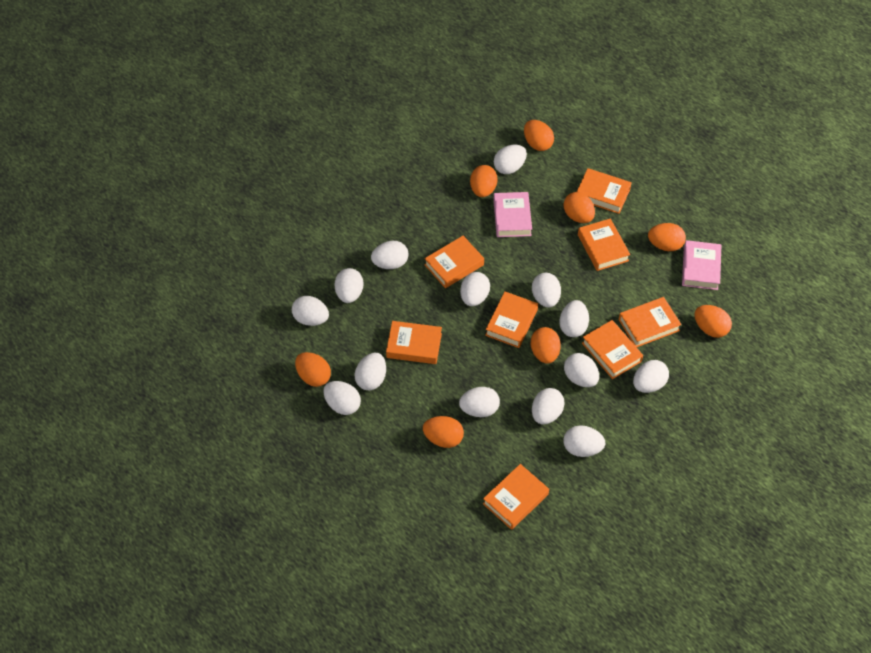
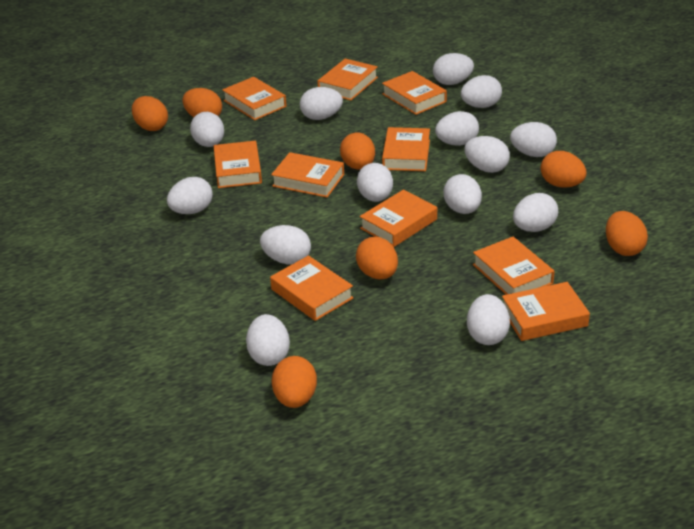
orange book: [386,321,442,364] [424,236,484,288] [483,464,549,530] [485,291,538,348] [577,168,632,214] [578,218,630,271] [582,320,643,379] [619,297,681,347] = 8 -> [214,141,262,188] [222,77,287,120] [270,255,353,321] [271,152,344,198] [317,58,378,100] [360,190,437,247] [382,71,447,115] [382,127,430,171] [473,237,555,295] [502,282,590,341] = 10
orange egg: [295,352,331,387] [423,416,464,448] [470,165,498,197] [524,120,554,151] [530,327,561,364] [563,192,595,223] [648,223,686,251] [695,305,732,338] = 8 -> [132,96,168,131] [182,88,222,117] [272,356,317,408] [340,133,375,170] [356,237,398,280] [541,151,586,188] [606,211,648,256] = 7
pink book: [493,192,532,237] [682,240,721,290] = 2 -> none = 0

